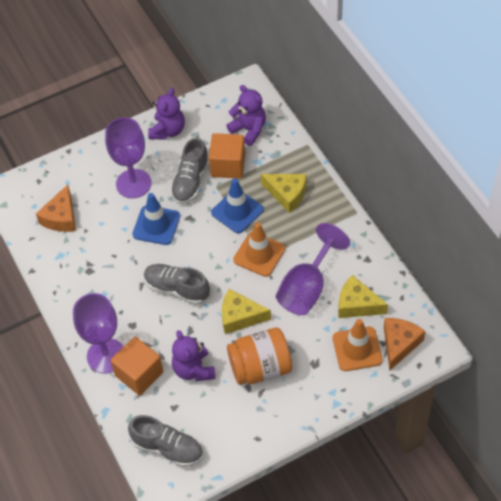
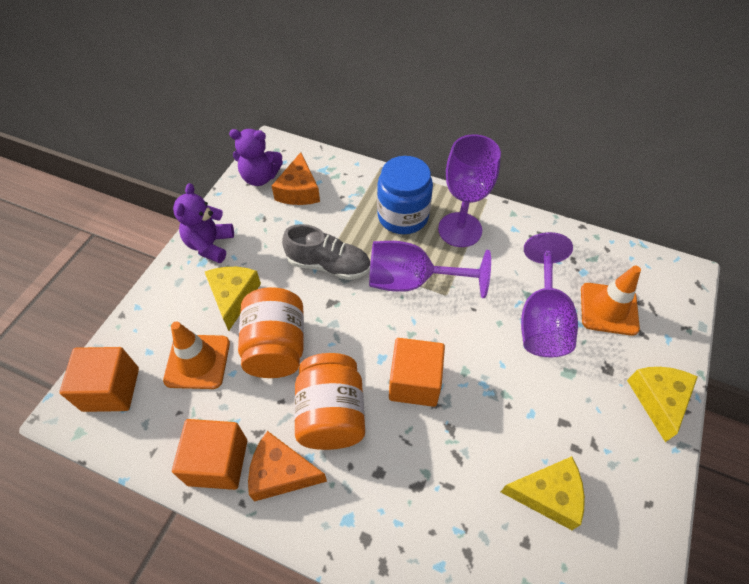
blue jar: none = 0 -> [377,156,433,234] = 1
blue traffic cone: [132,193,180,245] [211,178,264,233] = 2 -> none = 0
grey shoe: [128,415,203,467] [144,264,210,305] [170,138,209,204] = 3 -> [282,224,370,280] = 1
orange cube: [111,337,163,395] [209,133,245,179] = 2 -> [60,347,139,412] [172,419,247,490] [389,338,445,407] = 3
orange jar: [227,327,292,385] = 1 -> [238,287,304,378] [294,353,365,450] = 2
purple teddy bear: [148,88,185,140] [172,330,215,381] [226,85,266,146] = 3 -> [173,183,234,263] [229,129,283,186] = 2

